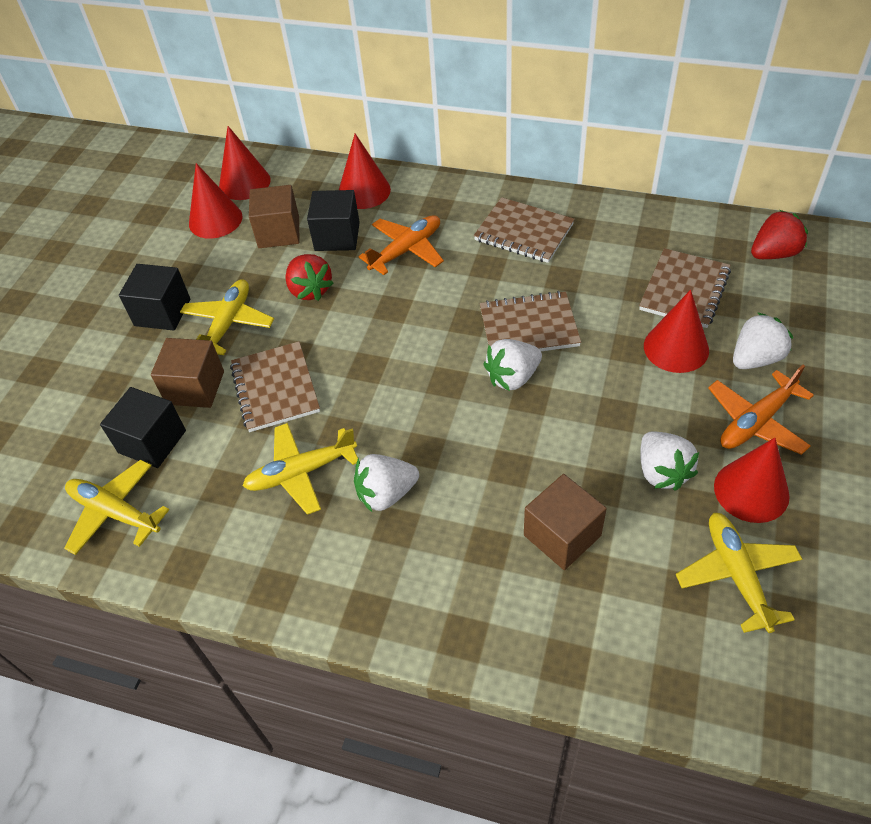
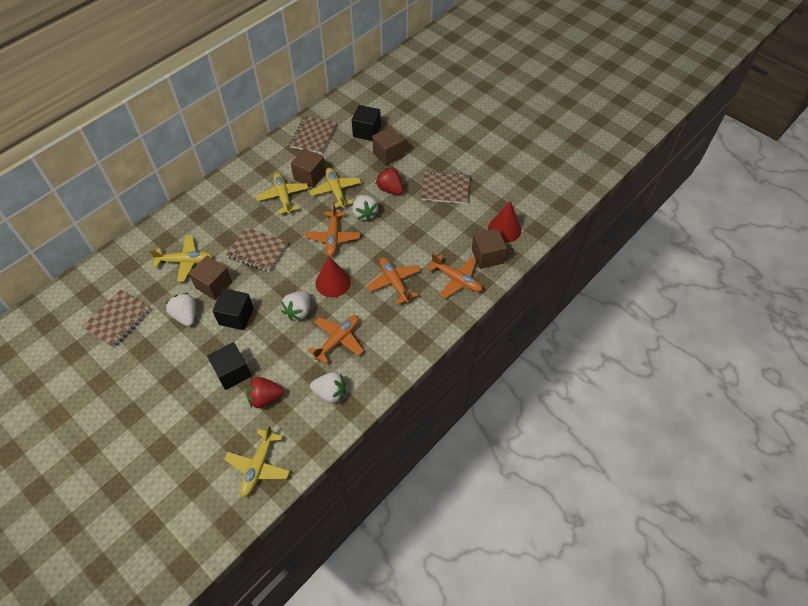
brown cube: [151,338,224,408] [249,185,299,248] [524,474,607,570] = 3 -> [189,256,232,300] [291,148,326,188] [372,126,405,166] [472,228,507,269] = 4
orange plane: [358,215,444,275] [708,365,814,455] = 2 -> [305,203,360,256] [308,315,364,364] [366,257,421,305] [427,253,482,298] = 4
red cone: [189,163,242,239] [219,126,271,200] [339,134,391,209] [644,290,709,373] [714,438,790,523] = 5 -> [316,256,351,298] [488,201,521,243] = 2

